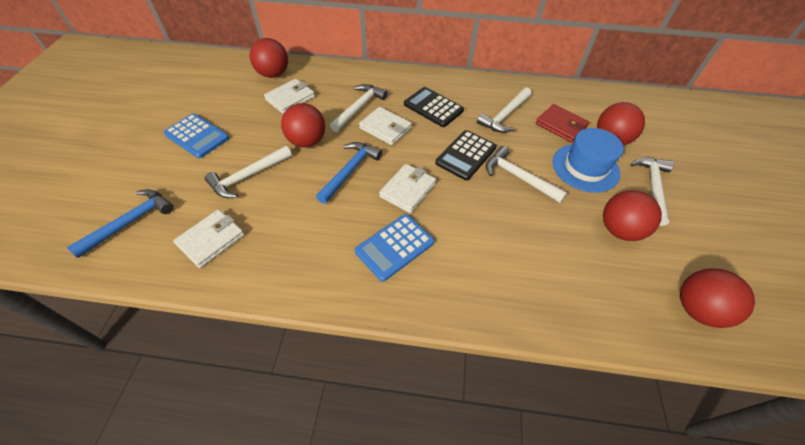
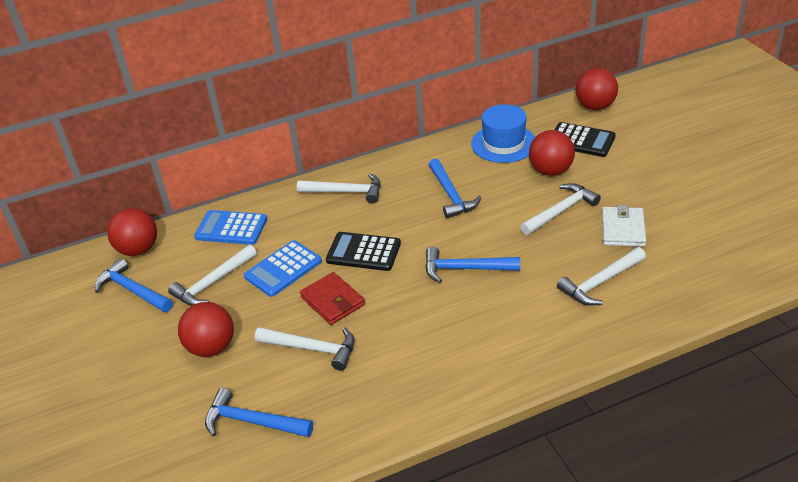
blue hammer: [67,189,174,258] [316,142,382,204] = 2 -> [95,258,173,313] [205,388,313,437] [425,247,520,283] [429,158,481,218] = 4
red ball: [250,38,288,78] [281,103,325,147] [597,102,645,145] [603,190,662,241] [680,268,755,328] = 5 -> [107,208,157,256] [178,302,234,357] [529,130,575,176] [576,68,618,110] = 4
white wallet: [173,209,244,268] [264,79,315,114] [359,107,412,145] [379,164,436,213] = 4 -> [602,205,646,247] = 1

